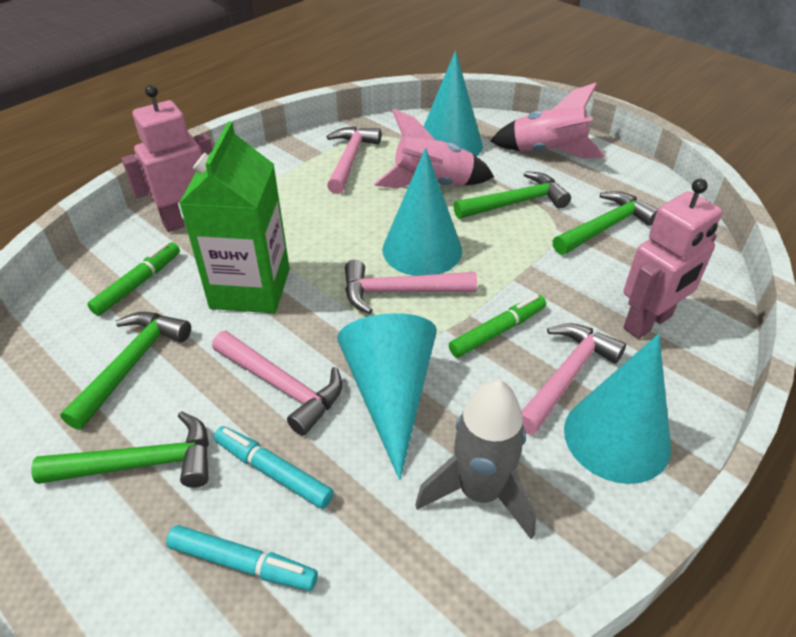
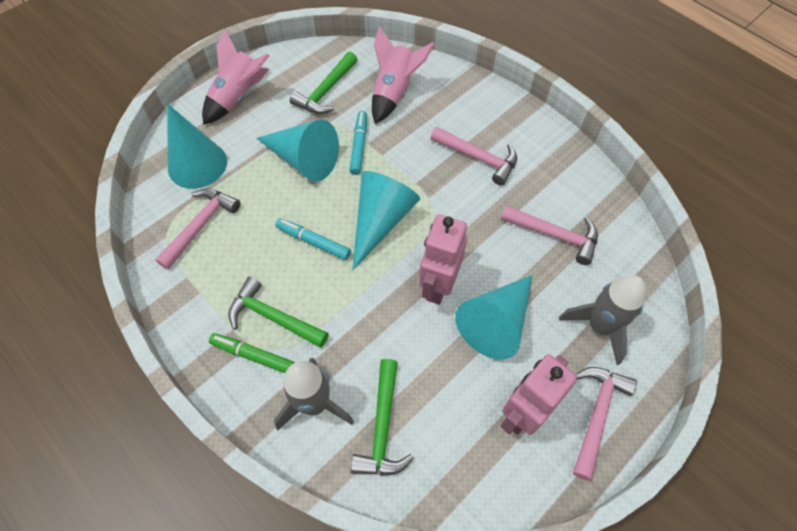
green carton: [179,121,290,313] = 1 -> none = 0
green hammer: [31,411,209,488] [60,312,191,430] [454,171,571,219] [553,191,658,255] = 4 -> [228,277,329,348] [290,52,358,114] [351,359,414,476] = 3
green marker: [87,242,180,316] [449,295,546,358] = 2 -> [209,333,295,373] = 1
grey rocket: [415,380,536,539] = 1 -> [274,358,354,431] [559,275,646,365] = 2

